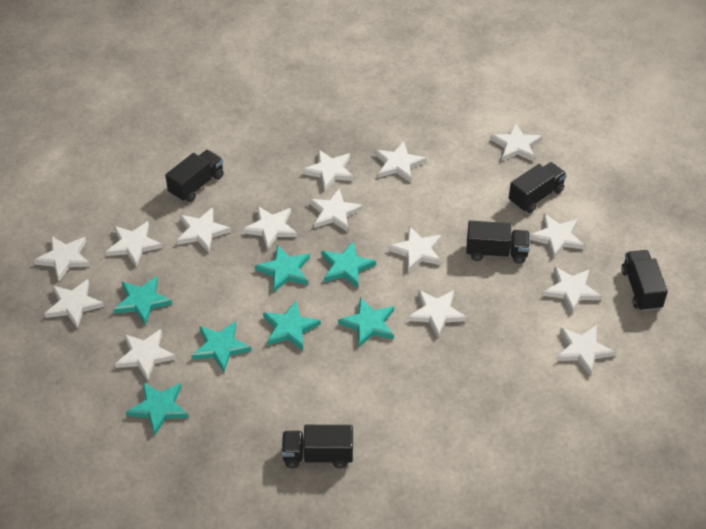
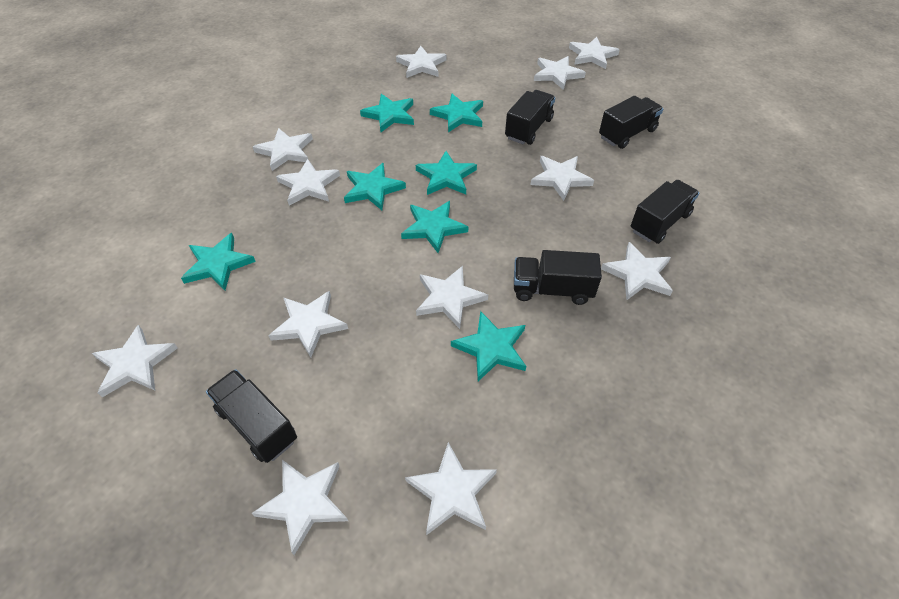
white star: [34,236,91,281] [45,279,104,328] [106,221,163,267] [115,329,176,381] [176,207,231,252] [242,206,297,250] [302,149,354,191] [309,189,363,232] [375,141,426,183] [388,226,442,272] [408,290,467,337] [490,123,542,162] [530,214,584,259] [543,266,602,314] [556,325,616,375] = 15 -> [92,325,178,397] [252,460,348,555] [253,128,313,171] [268,291,348,358] [276,159,340,206] [396,46,447,78] [405,442,497,535] [416,266,488,329] [530,156,594,201] [534,56,586,90] [569,37,620,69] [601,242,673,300] = 12

